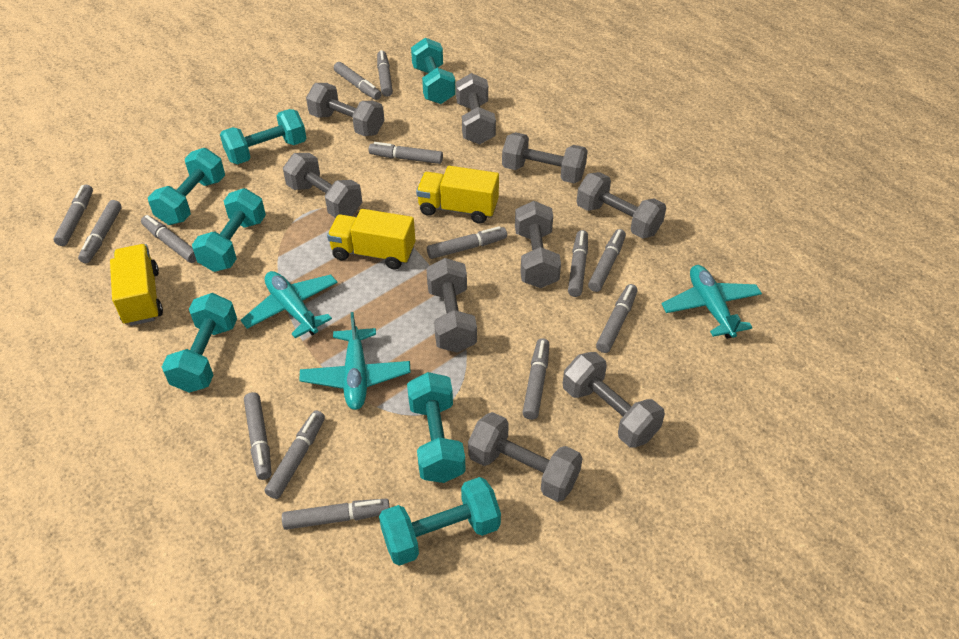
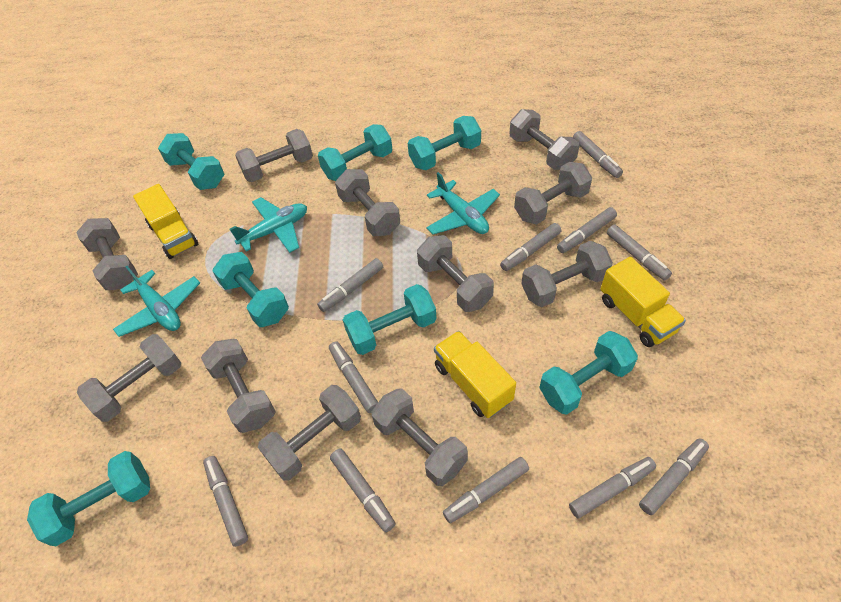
grey dumbbell: [283,153,362,218] [306,83,384,136] [426,258,477,353] [456,73,496,145] [468,412,583,502] [502,132,588,183] [515,201,561,288] [563,352,665,448] [576,172,666,239] = 9 -> [76,218,138,290] [77,334,181,422] [201,339,276,433] [235,129,313,182] [258,385,361,481] [335,169,400,236] [371,389,468,486] [417,235,494,312] [510,109,579,170] [514,162,592,225] [521,241,613,307] = 11
grey marker: [54,185,93,246] [78,200,122,263] [141,215,197,263] [244,392,271,480] [265,410,325,499] [282,499,390,530] [334,62,382,100] [369,142,443,164] [377,50,393,97] [427,226,507,259] [522,338,550,420] [568,230,588,297] [588,229,626,292] [596,284,638,353] = 14 -> [203,456,248,547] [317,258,383,312] [329,341,378,413] [330,448,396,532] [443,457,529,523] [500,223,561,271] [557,207,617,253] [569,457,656,518] [573,131,623,178] [607,225,672,281] [639,438,709,515] = 11

